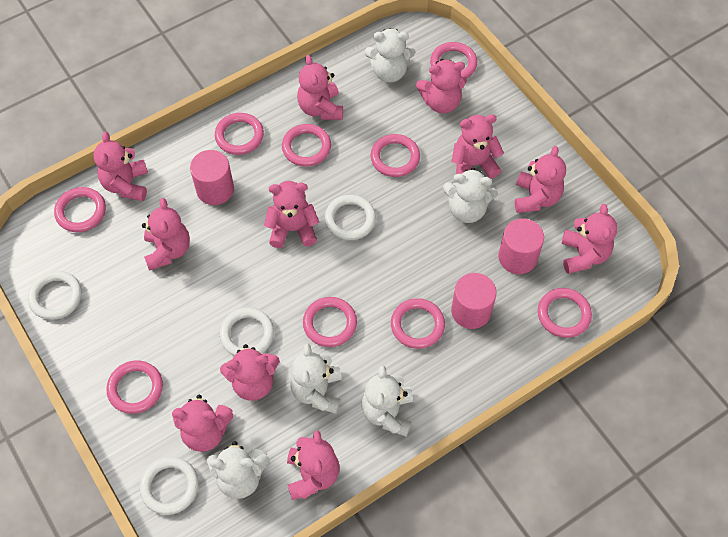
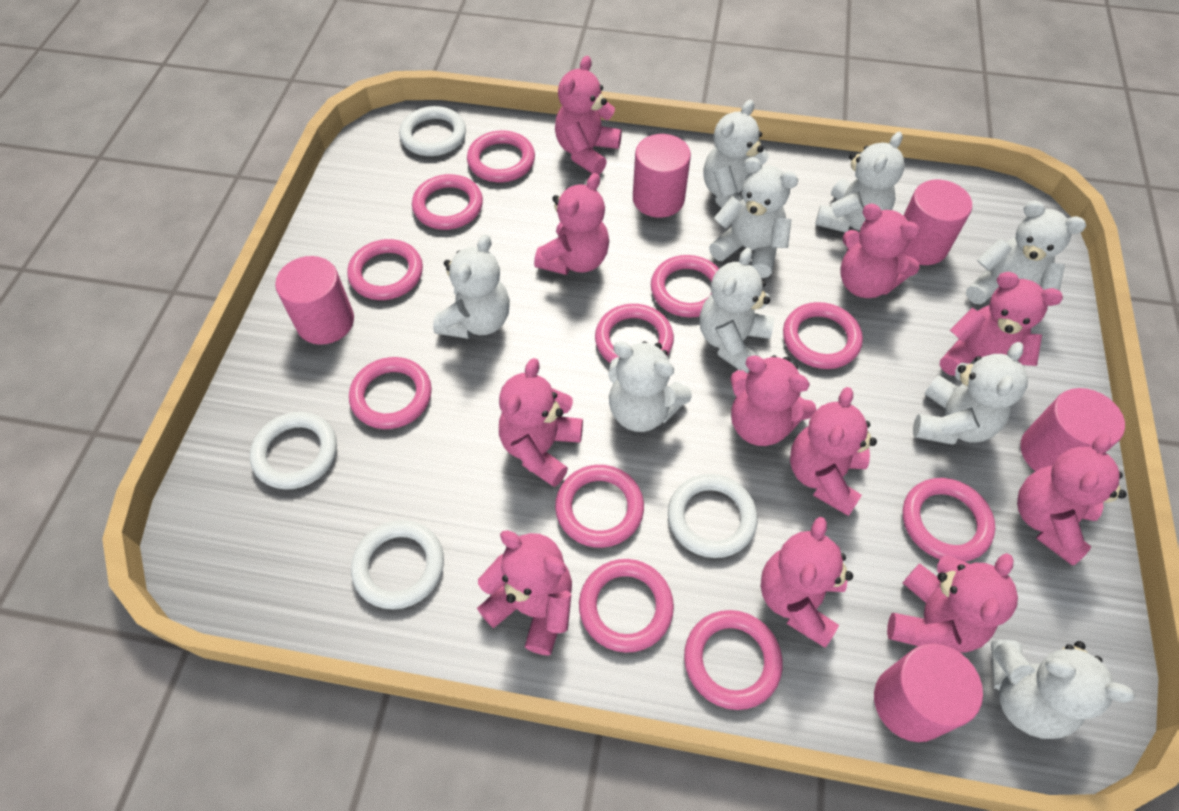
pink cylinder: [190,150,234,205] [451,273,496,329] [498,218,544,274] = 3 -> [275,256,354,345] [633,134,691,218] [874,643,983,742] [901,180,972,265] [1020,388,1125,471] = 5
pink ring: [54,187,106,232] [106,361,163,414] [215,113,264,155] [282,124,331,167] [303,297,357,347] [370,134,420,177] [391,298,445,349] [430,42,477,78] [538,288,592,338] = 9 -> [347,239,423,300] [349,357,432,429] [412,174,483,230] [467,130,535,182] [555,465,644,548] [579,559,674,653] [595,304,674,363] [651,255,719,317] [684,610,783,710] [783,302,863,369] [903,478,995,562] = 11
white teddy bear: [207,441,269,499] [290,344,342,414] [361,366,413,437] [365,28,415,82] [443,168,498,223] = 5 -> [433,234,510,339] [608,341,692,432] [700,248,774,374] [703,100,769,208] [709,157,798,278] [815,132,905,232] [913,342,1028,445] [966,201,1086,304] [991,640,1135,739] = 9

